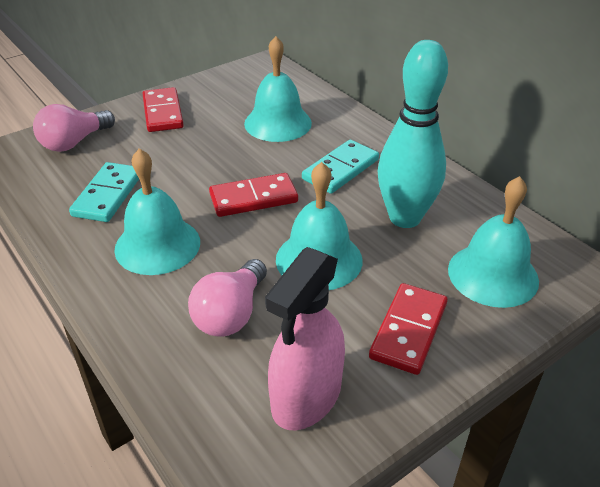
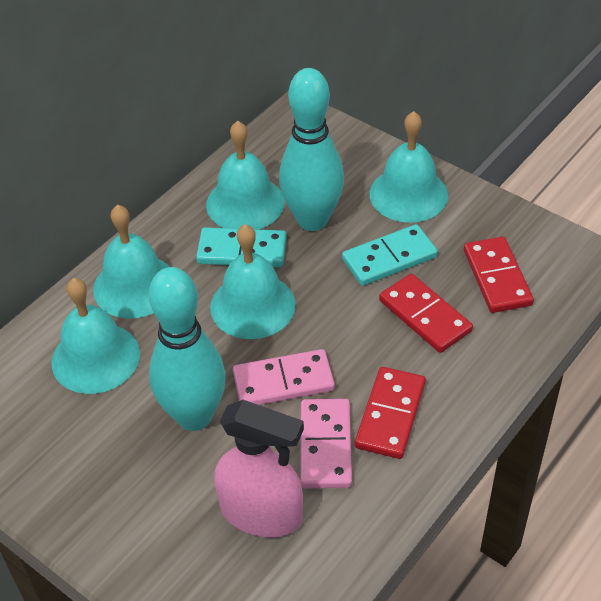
pink domino: none = 0 -> [233,349,335,405] [300,399,352,488] = 2
pink light bulb: [33,104,115,152] [188,259,267,337] = 2 -> none = 0
turquoise bell: [114,148,200,275] [244,36,312,142] [276,162,363,290] [448,176,539,308] = 4 -> [51,278,140,394] [93,205,170,318] [206,121,285,229] [210,224,296,339] [369,111,448,223] = 5
turquoise bowling pin: [378,40,448,228] = 1 -> [149,267,226,431] [279,68,344,231] = 2

